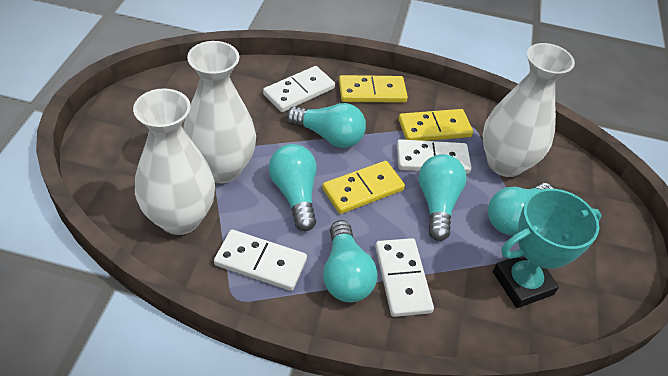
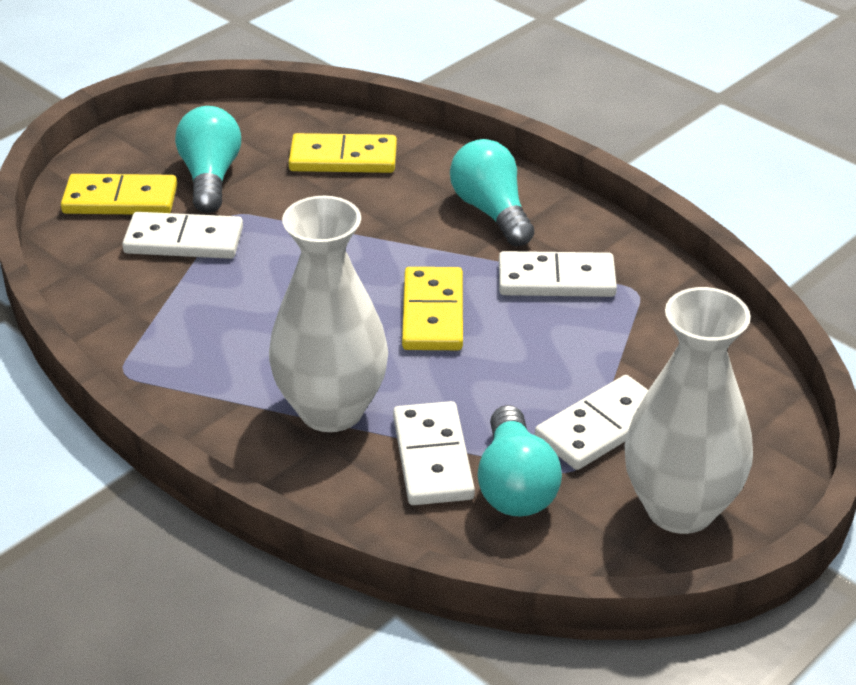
turquoise light bulb: [269,144,317,231] [286,103,366,148] [323,220,377,302] [419,154,466,241] [488,183,554,235] = 5 -> [175,106,241,213] [450,139,534,246] [477,405,562,517] = 3
turquoise trophy: [493,189,601,308] = 1 -> none = 0
white vase: [133,88,215,235] [183,41,256,183] [483,43,575,177] = 3 -> [269,196,388,432] [624,287,753,534] = 2

